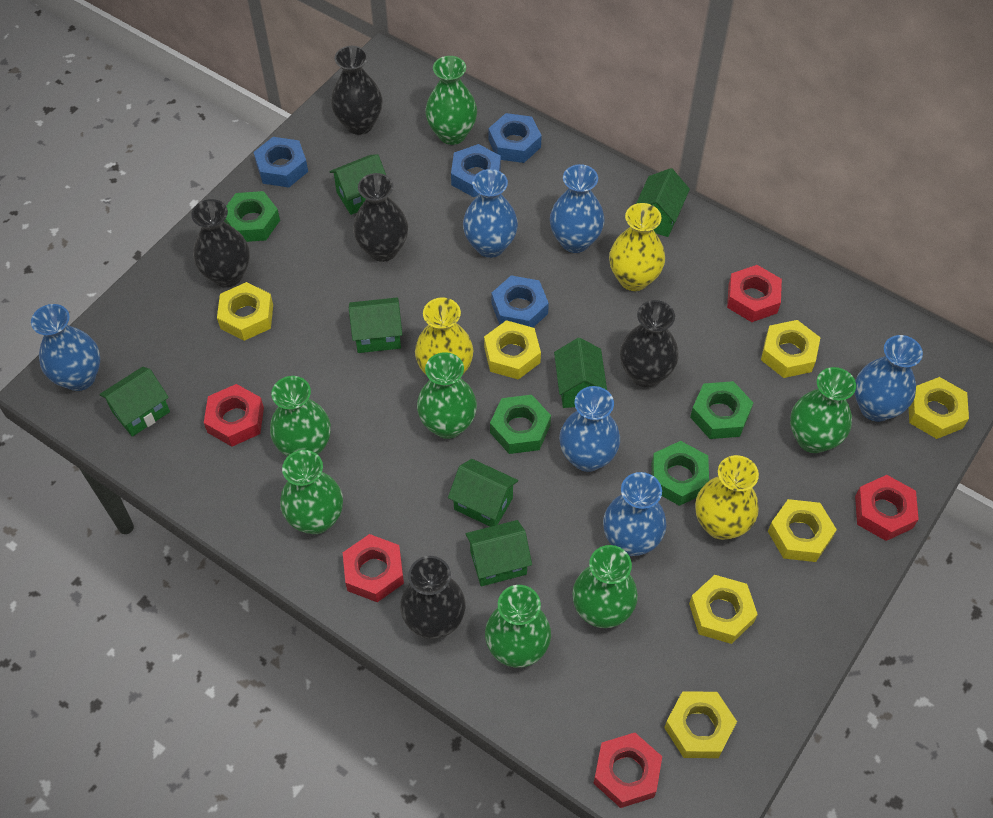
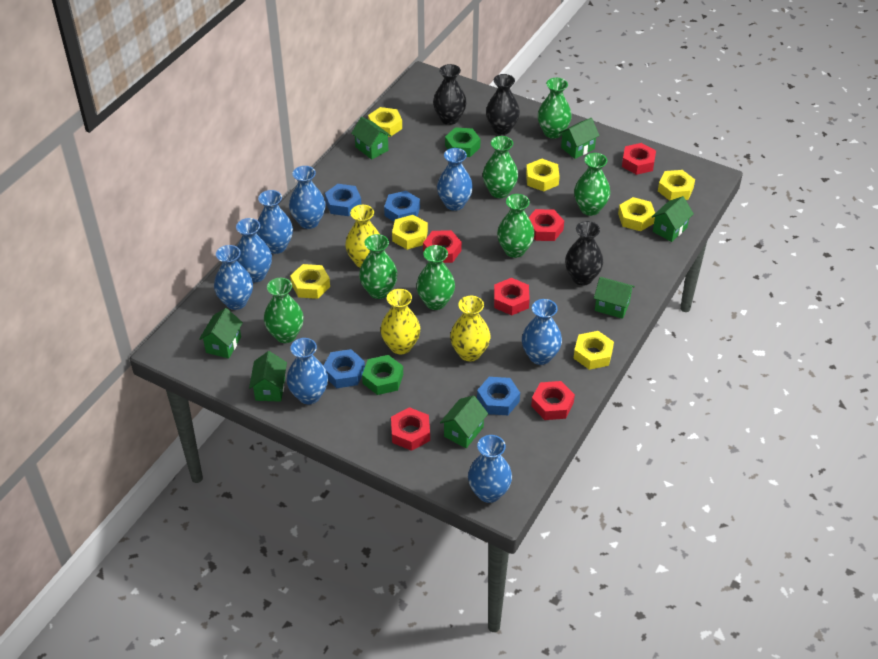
black vase: [191,199,250,288] [331,46,383,135] [353,173,408,262] [400,556,466,639] [620,300,679,387] = 5 -> [433,64,467,125] [486,74,520,135] [565,221,603,286] = 3
blue vase: [31,304,100,391] [463,169,518,258] [550,164,605,253] [559,386,620,472] [603,472,667,556] [855,335,923,422] = 6 -> [214,245,253,310] [236,218,272,282] [257,190,293,254] [286,338,328,404] [289,166,326,229] [437,148,473,211] [468,435,512,503] [522,299,562,365] = 8
green nut: [224,191,280,242] [490,395,551,454] [652,441,709,506] [690,381,753,439] = 4 -> [362,355,403,395] [445,127,480,157] = 2
red nut: [204,384,264,447] [343,534,404,602] [593,733,662,808] [727,265,782,322] [855,475,919,541] = 5 -> [391,407,430,451] [423,230,462,263] [494,278,530,315] [529,209,564,241] [531,381,575,420] [622,143,656,175] = 6

